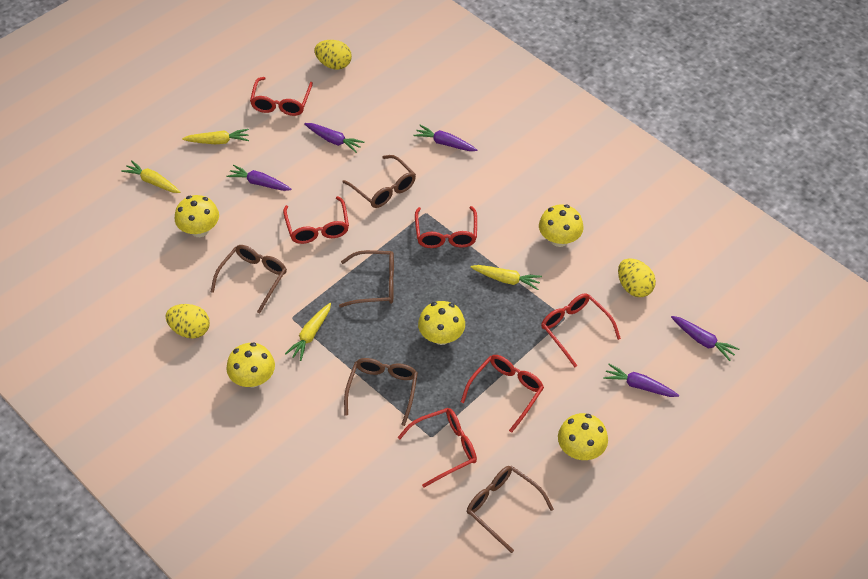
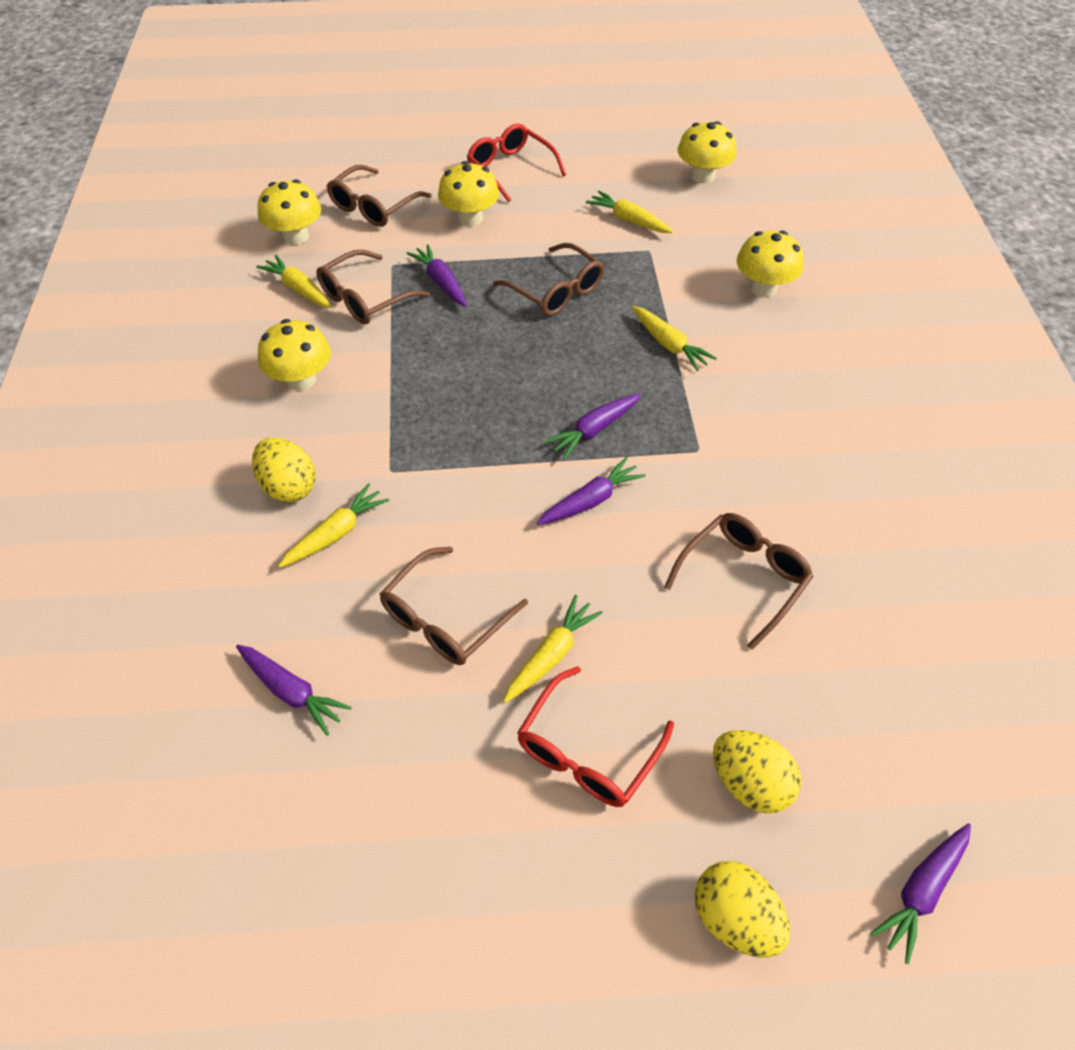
red glasses: [250,77,313,116] [283,196,349,244] [398,408,477,488] [415,206,477,248] [461,355,544,433] [541,293,621,367] = 6 -> [467,124,566,202] [517,666,674,807] = 2
yellow carrot: [121,160,180,193] [182,129,249,144] [285,303,331,361] [470,265,542,290] = 4 -> [256,255,332,308] [278,483,389,568] [503,595,603,703] [586,191,673,233] [632,306,717,371] = 5

